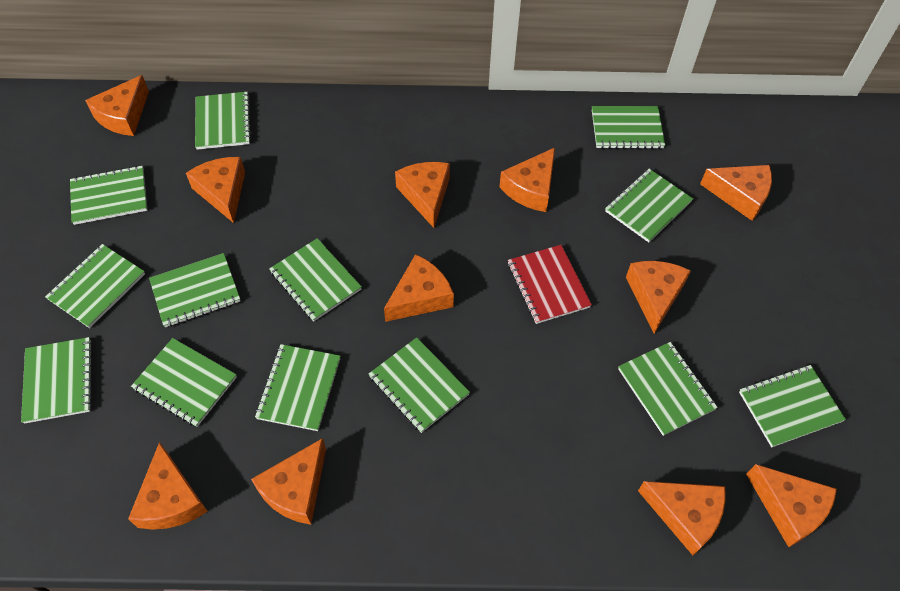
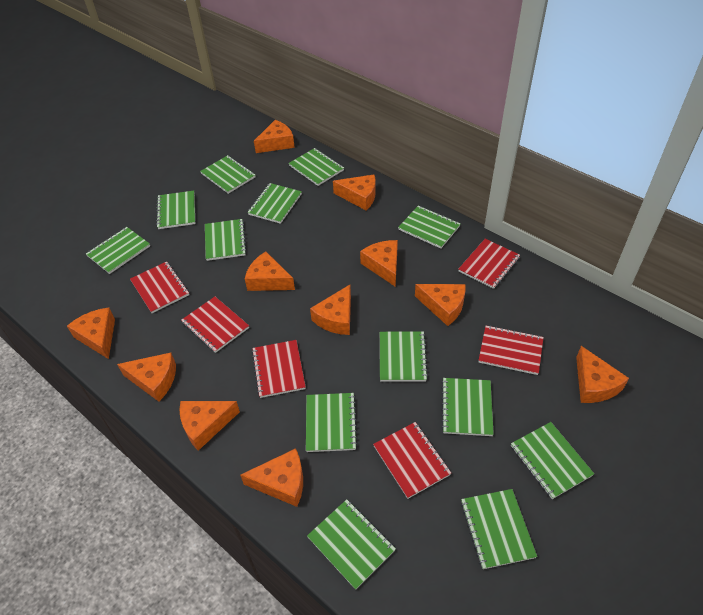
red notebook: [508,245,592,324] = 1 -> [130,262,189,313] [181,297,249,353] [252,340,306,398] [373,422,451,499] [459,239,520,289] [478,325,544,375] = 6

